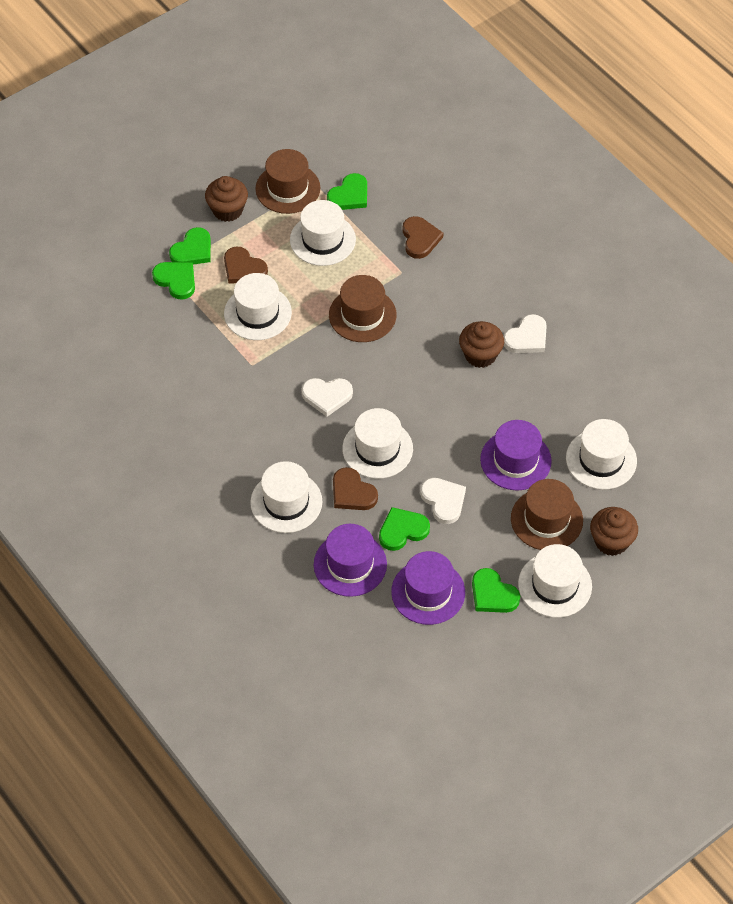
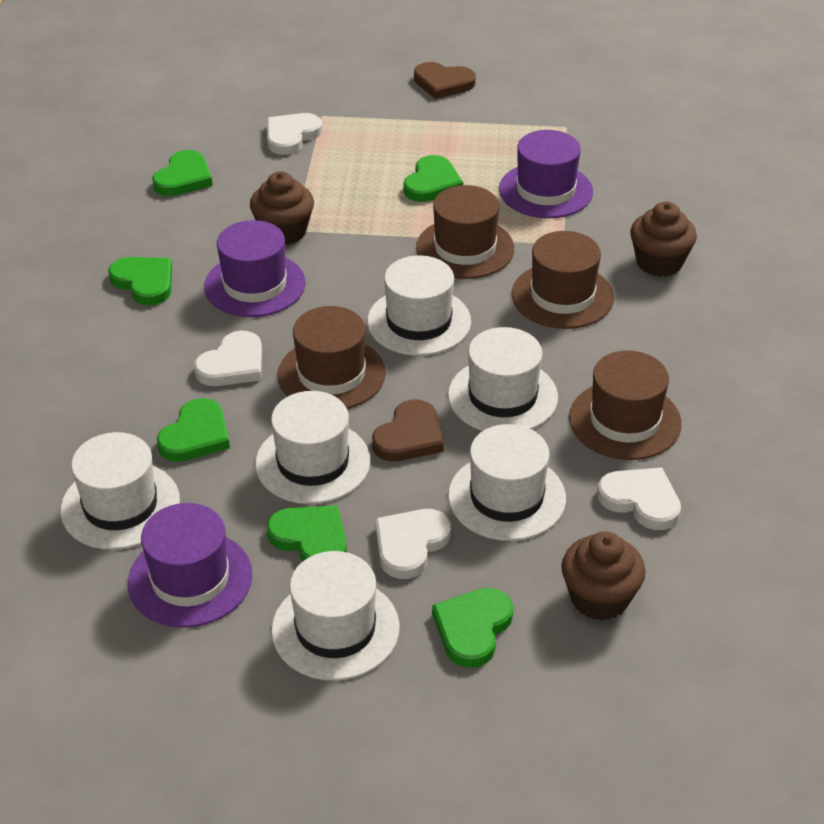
brown hat: [255,149,320,214] [329,275,396,342] [511,479,583,550] = 3 -> [277,306,386,409] [416,185,514,279] [512,231,614,329] [569,350,682,460] = 4
brown heart: [224,247,268,284] [333,467,378,510] [403,216,443,259] = 3 -> [372,399,444,461] [414,62,476,99] = 2
green heart: [152,262,195,300] [169,227,211,265] [327,173,367,210] [379,507,430,551] [472,568,520,613] = 5 -> [108,257,172,306] [152,150,213,196] [157,398,230,462] [267,505,347,562] [403,155,463,202] [432,588,513,668] = 6
white heart: [302,378,353,417] [420,478,466,524] [504,314,547,353] = 3 -> [194,330,262,386] [267,113,322,155] [375,509,451,579] [597,467,681,530] = 4

